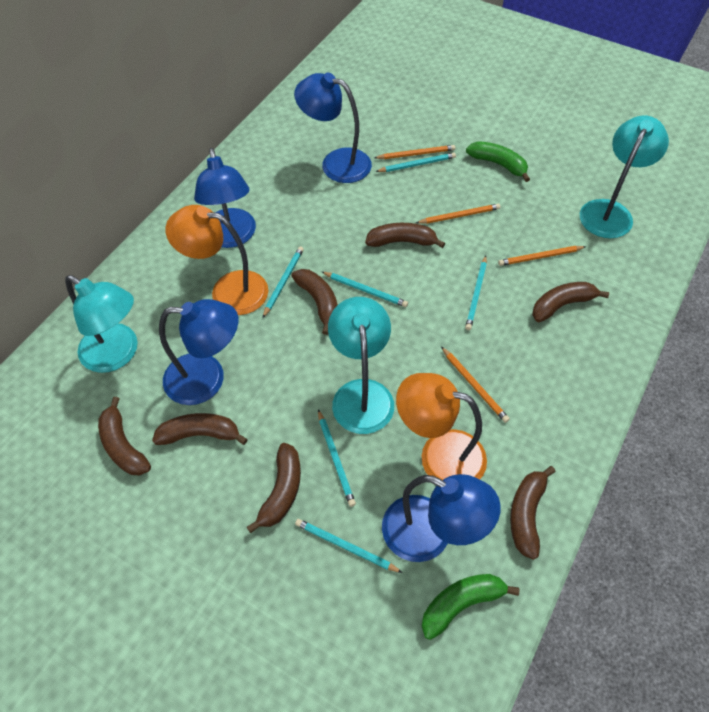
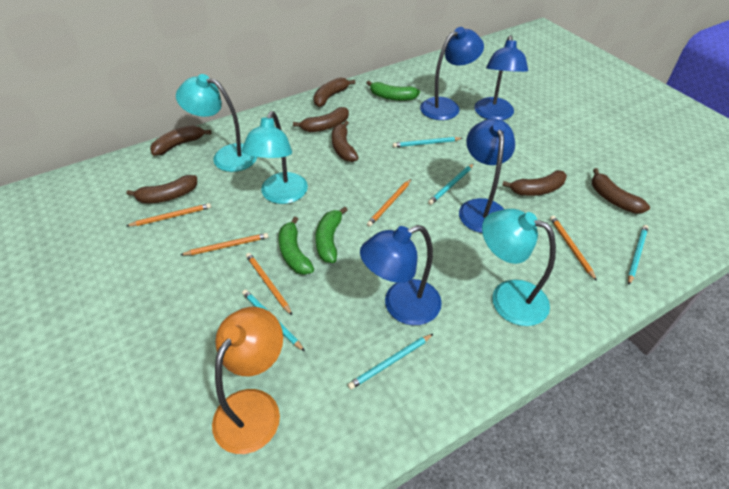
green banana: [422,574,520,640] [466,141,530,182] = 2 -> [279,216,314,275] [315,207,347,263] [367,81,420,101] = 3
orange lamp: [165,205,269,315] [396,373,487,480] = 2 -> [212,307,283,454] = 1
orange pencil: [374,145,455,159] [416,204,500,224] [441,347,510,423] [498,246,586,266] = 4 -> [127,203,211,226] [181,233,268,255] [246,253,292,315] [367,179,411,227] [550,216,597,281] = 5
turquoise pencil: [263,246,304,318] [295,519,403,573] [318,409,356,507] [322,272,408,307] [375,153,456,172] [465,256,487,330] = 6 -> [242,289,305,351] [348,334,433,389] [393,137,462,147] [428,164,474,205] [628,225,648,285] = 5

